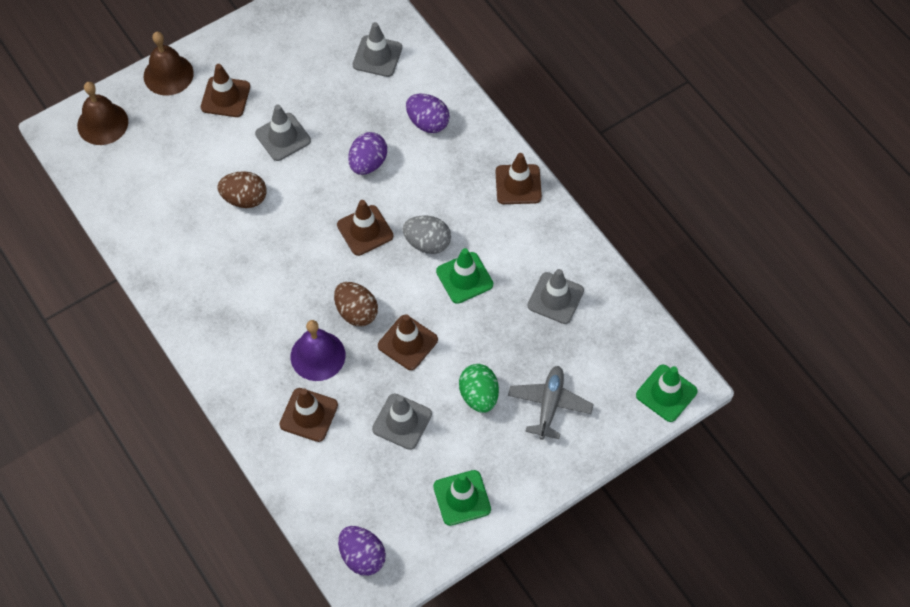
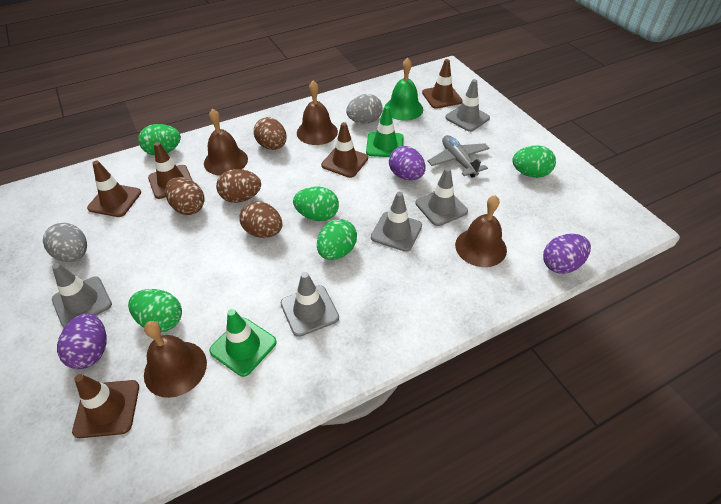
brown bell: [77,82,128,145] [144,32,194,96] = 2 -> [144,321,207,398] [204,109,248,176] [297,80,338,145] [455,195,507,267] = 4
brown egg: [217,171,267,208] [334,282,378,326] = 2 -> [165,177,205,215] [216,169,261,203] [240,201,282,238] [254,117,287,150] = 4
green bell: none = 0 -> [385,58,423,121] = 1
green egg: [459,364,499,413] = 1 -> [128,289,182,332] [138,124,181,155] [293,186,339,221] [317,219,357,260] [512,145,556,178] = 5
green traffic cone: [433,470,491,526] [436,248,493,304] [636,365,697,422] = 3 -> [209,309,277,377] [366,106,404,157] = 2
grey egg: [403,216,451,254] = 1 -> [43,223,87,262] [346,94,383,124] = 2
grey traffic cone: [255,105,311,161] [353,22,402,77] [372,394,432,450] [528,269,584,324] = 4 -> [52,263,112,327] [280,272,339,337] [371,192,422,252] [416,167,468,226] [445,79,490,132] = 5
purple bell: [291,320,345,381] = 1 -> none = 0

